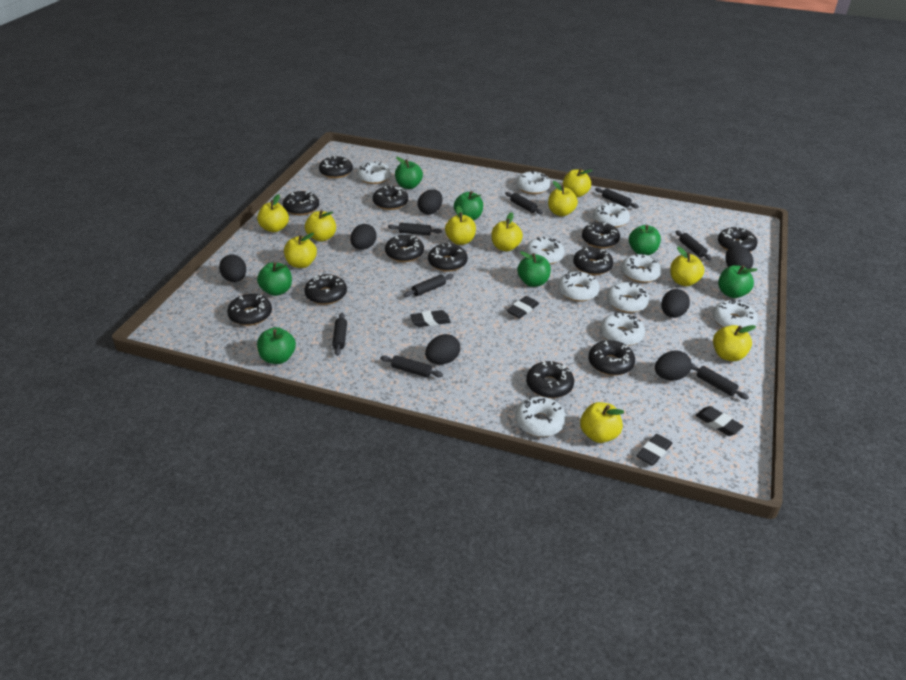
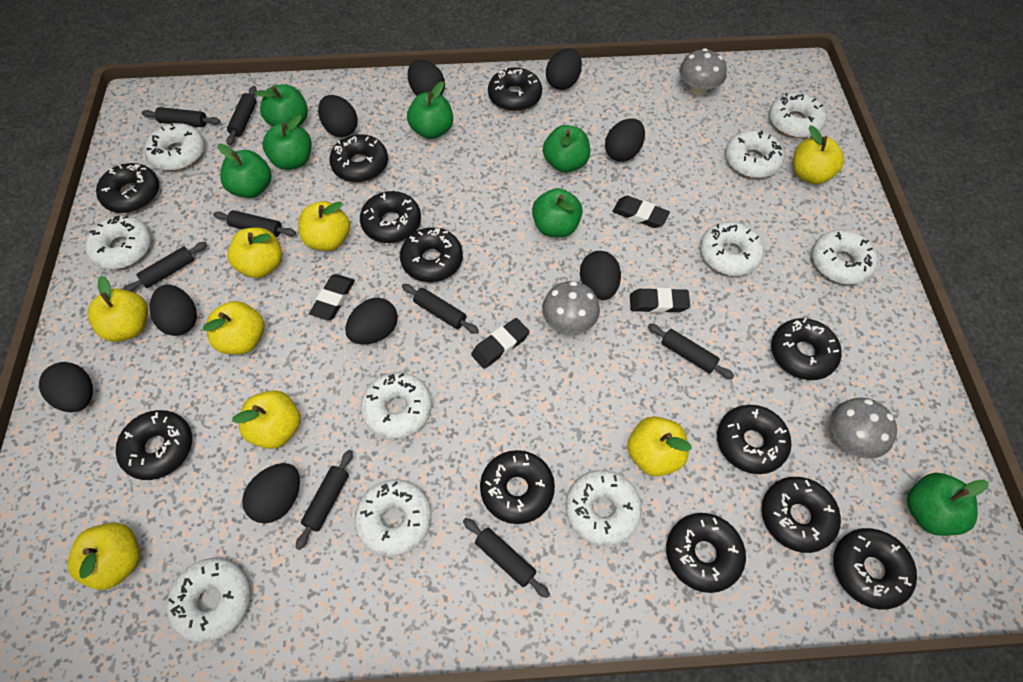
black egg: [219,255,246,282] [350,224,376,250] [418,189,442,215] [425,334,460,364] [655,351,692,380] [661,289,690,318] [726,245,753,269] = 7 -> [39,362,93,412] [149,284,197,336] [242,463,300,524] [318,95,358,137] [345,298,398,345] [408,59,445,96] [546,48,582,90] [580,251,621,300] [605,118,645,162] = 9
grey mushroom: none = 0 -> [542,281,600,334] [679,48,727,95] [830,398,897,459] = 3
yellow apple: [257,194,289,232] [284,233,317,268] [305,210,336,242] [445,206,476,245] [492,212,523,251] [548,181,578,216] [563,168,593,197] [580,402,624,443] [670,247,705,286] [713,325,756,361] = 10 -> [68,523,140,590] [88,276,148,342] [203,301,264,354] [227,228,282,278] [232,390,300,449] [298,201,350,251] [627,416,692,477] [793,125,844,184] = 8

